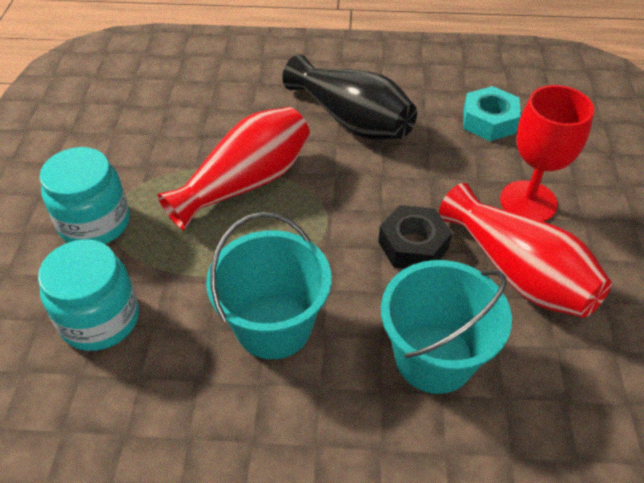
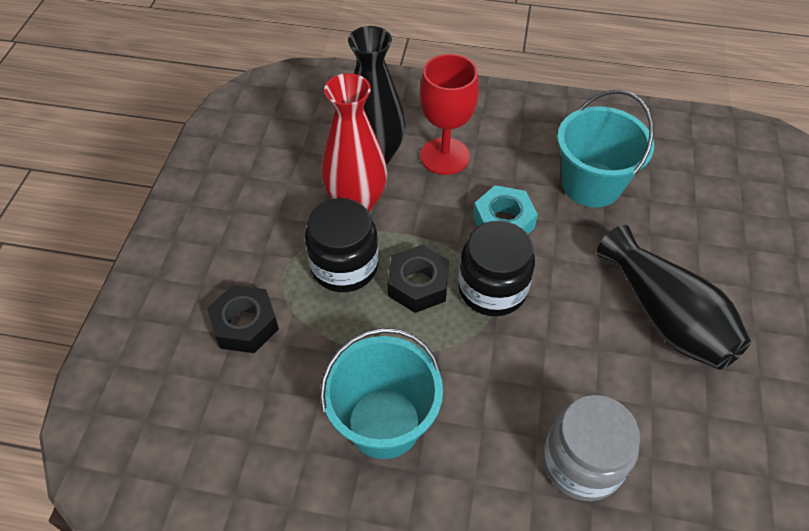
black jar: none = 0 -> [305,198,379,292] [458,221,535,316] = 2
black nut: [378,205,452,269] = 1 -> [207,285,279,353] [388,245,449,313] = 2
black vase: [282,54,417,140] = 1 -> [348,26,405,165] [596,225,751,370] = 2
grey jar: none = 0 -> [543,395,640,501] = 1
red vase: [157,107,310,230] [439,183,612,318] = 2 -> [321,73,388,212] = 1
turquoise jar: [38,239,139,351] [40,147,130,244] = 2 -> none = 0

